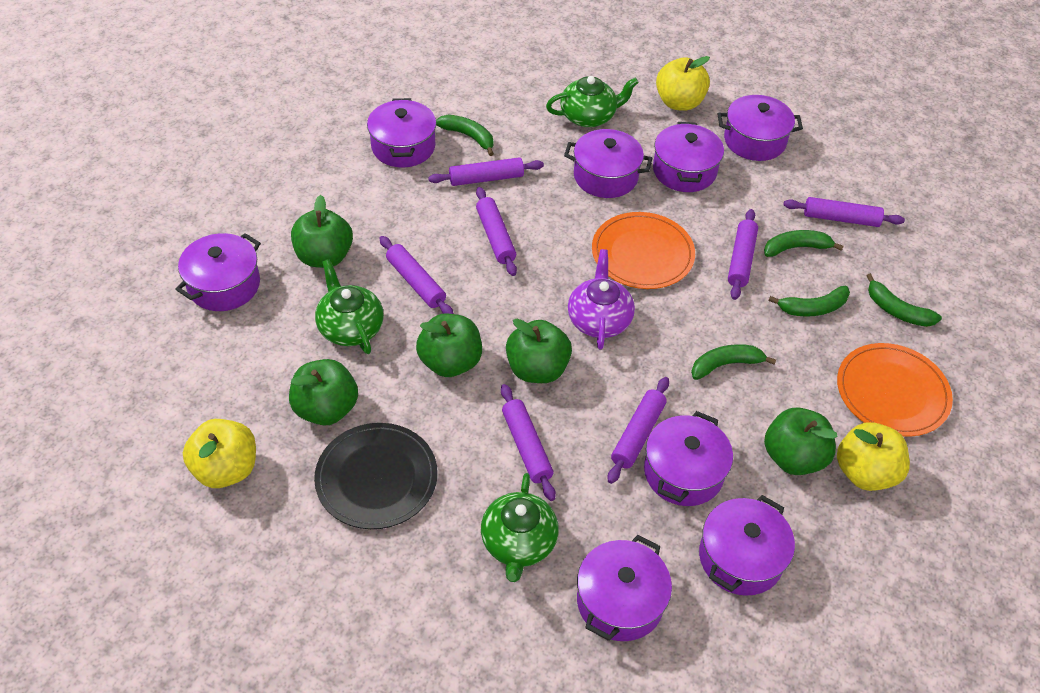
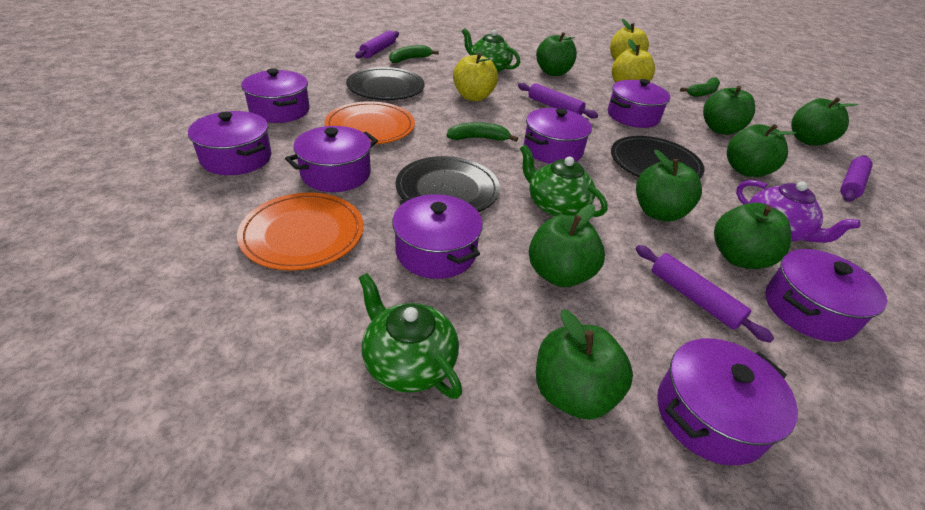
black plate: [314,423,438,529] = 1 -> [346,67,425,100] [396,156,500,212] [611,136,705,178] = 3
green apple: [289,359,358,425] [291,195,353,268] [416,314,482,377] [506,319,572,383] [764,407,838,475] = 5 -> [529,204,605,287] [536,32,577,76] [536,309,633,420] [636,150,702,222] [703,86,755,135] [714,202,791,269] [727,124,796,177] [791,97,858,146] = 8
green banana: [436,115,494,156] [691,344,776,380] [764,230,844,257] [768,286,850,317] [866,273,942,327] = 5 -> [389,45,439,63] [447,122,518,142] [680,77,720,97] = 3
purple rolling pin: [379,236,454,314] [428,157,544,186] [476,187,517,276] [501,384,556,501] [608,377,669,484] [728,209,758,300] [784,197,905,227] = 7 -> [355,31,399,59] [518,83,598,119] [636,245,774,343] [840,155,873,202] = 4

